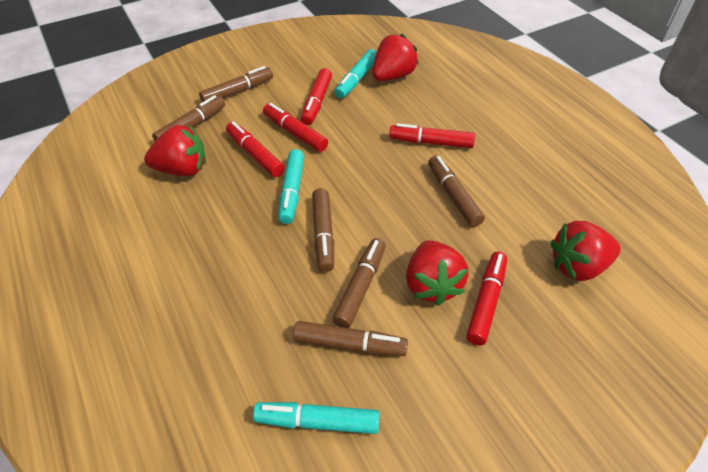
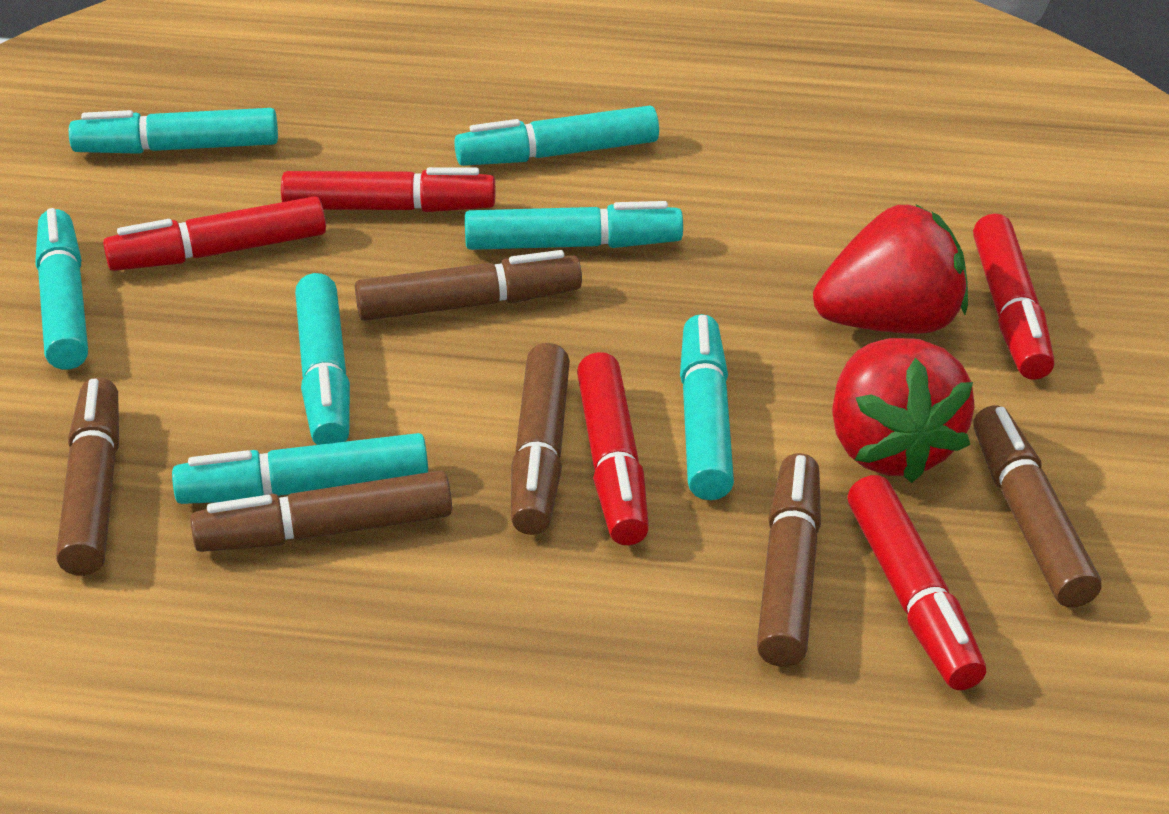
red strawberry: [144,125,206,176] [372,34,419,81] [406,240,469,306] [550,221,621,281] = 4 -> [813,205,968,334] [832,338,975,483] = 2
turquoise marker: [253,402,380,434] [278,149,304,224] [335,49,377,99] = 3 -> [35,208,88,370] [69,108,278,154] [172,433,428,504] [295,273,350,445] [454,106,659,166] [465,201,683,250] [680,314,734,500] = 7

